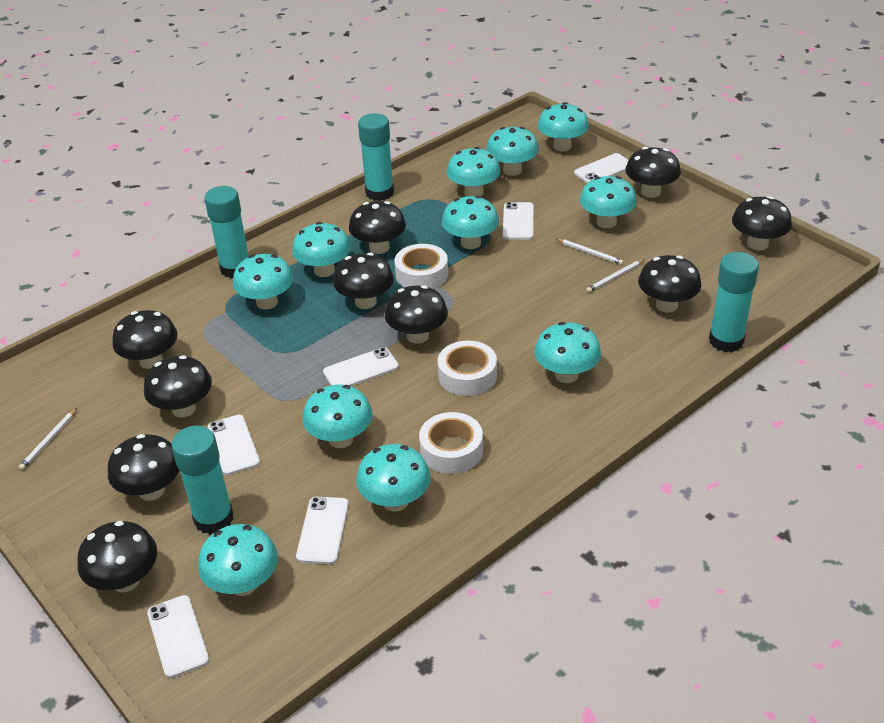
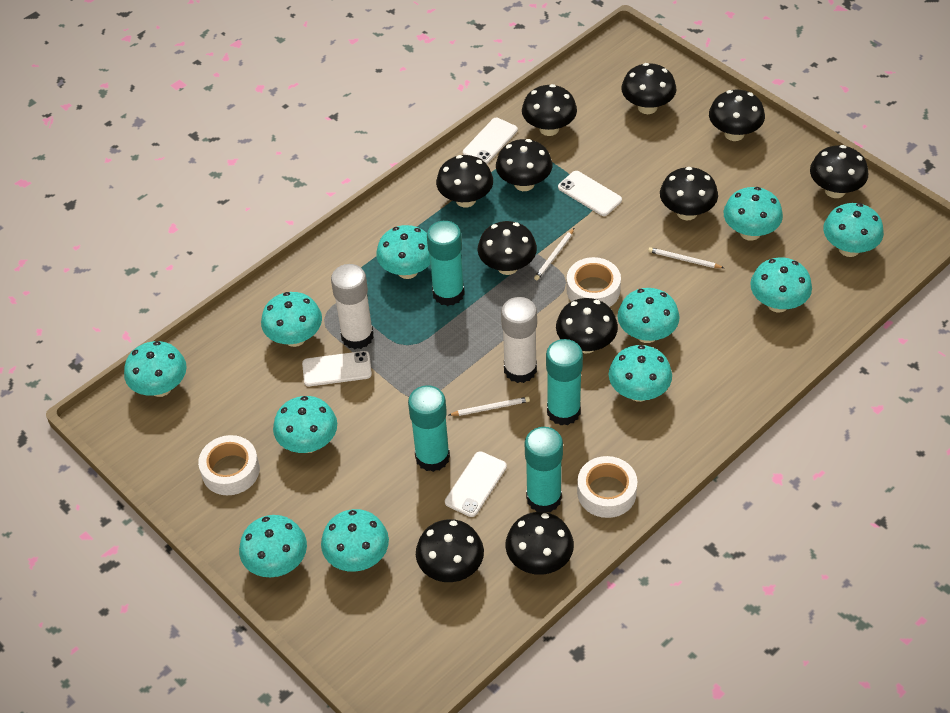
black mushroom: [77,521,157,592] [108,434,179,501] [112,310,177,369] [144,355,212,418] [333,253,394,309] [349,201,406,254] [385,285,448,344] [625,147,681,198] [638,255,701,313] [732,196,792,251] = 10 -> [416,519,484,582] [436,155,493,207] [478,221,537,275] [496,139,552,191] [505,512,574,575] [522,84,577,136] [556,298,618,354] [621,63,676,114] [660,167,718,220] [709,89,765,141] [810,145,868,198] = 11
white glue stick: none = 0 -> [331,264,374,349] [501,297,537,383] = 2
white phone: [147,595,209,678] [208,415,260,475] [296,497,349,564] [323,347,399,386] [503,202,534,240] [574,153,628,183] = 6 -> [302,351,372,386] [445,451,507,517] [463,118,518,164] [558,171,622,216] = 4

